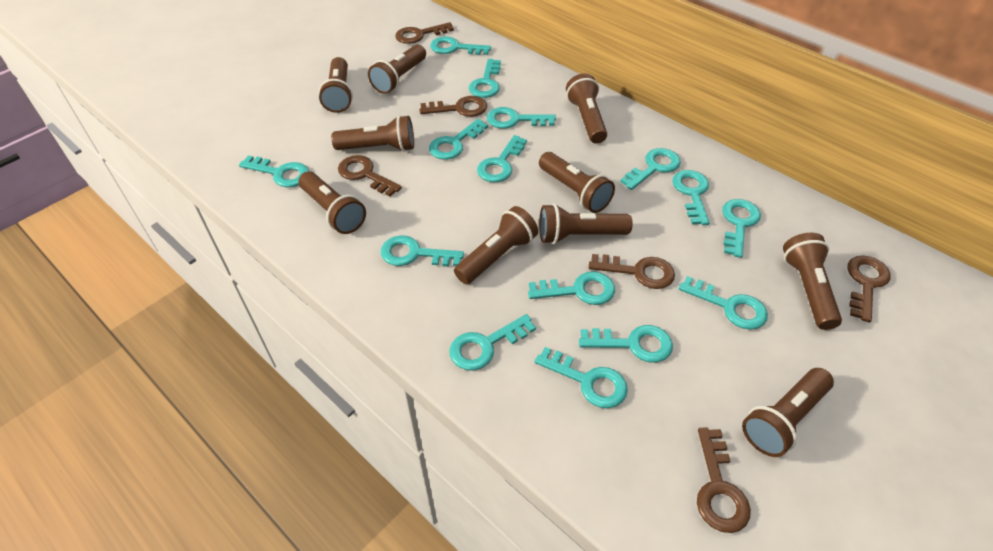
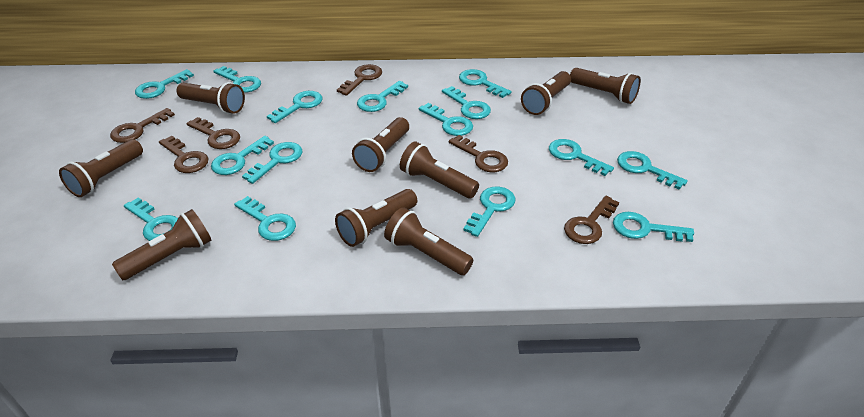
brown flashlight: [299,171,366,234] [318,57,353,113] [331,115,414,152] [368,44,426,94] [454,206,538,284] [539,152,615,213] [539,204,633,244] [566,74,607,144] [742,368,834,457] [783,233,842,330] = 10 -> [59,139,143,197] [112,209,211,280] [176,82,245,114] [335,189,417,247] [352,117,409,172] [384,207,473,275] [400,141,479,199] [521,71,571,115] [570,68,641,104] = 9

